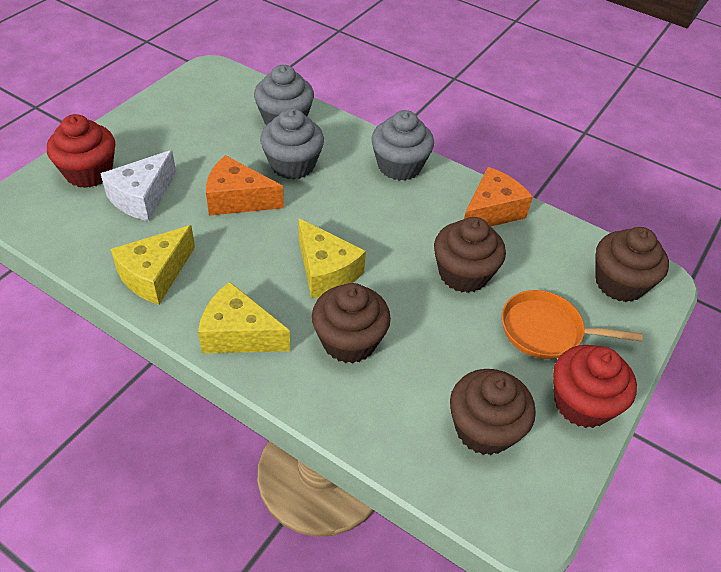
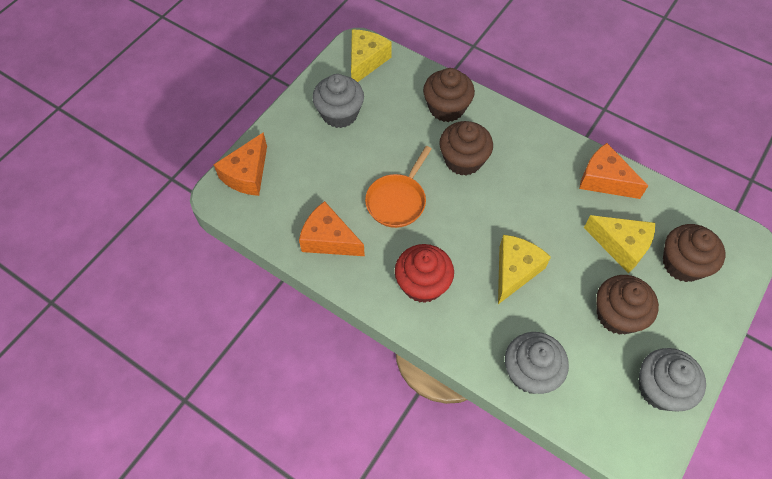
orange cheese: [206,155,284,216] [464,167,533,226] = 2 -> [213,132,267,196] [299,201,365,256] [579,143,648,199] = 3
red cupcake: [47,114,115,188] [553,345,637,428] = 2 -> [395,244,454,303] = 1
white cheese: [100,150,176,221] = 1 -> none = 0

